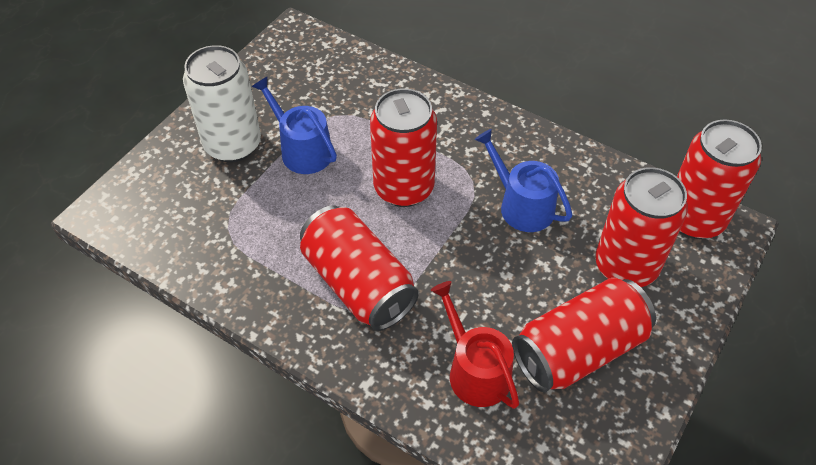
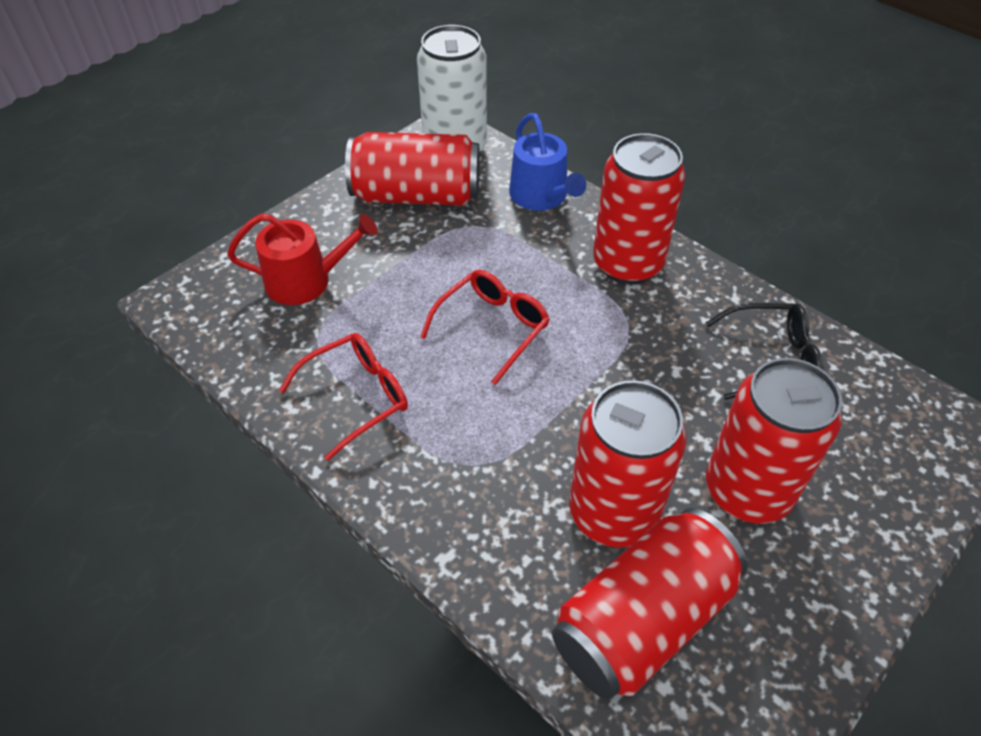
black glasses: none = 0 -> [706,303,824,400] = 1
blue watering can: [252,77,337,174] [474,129,572,232] = 2 -> [509,113,586,211] = 1
red glasses: none = 0 -> [279,333,408,461] [420,270,550,385] = 2

